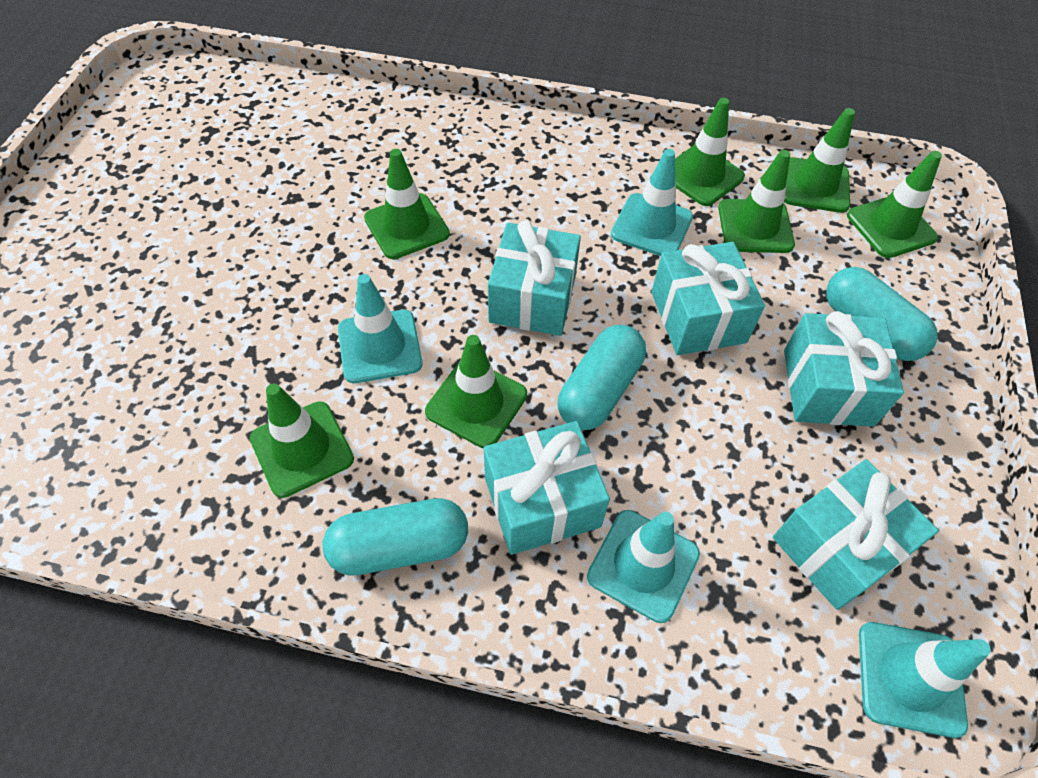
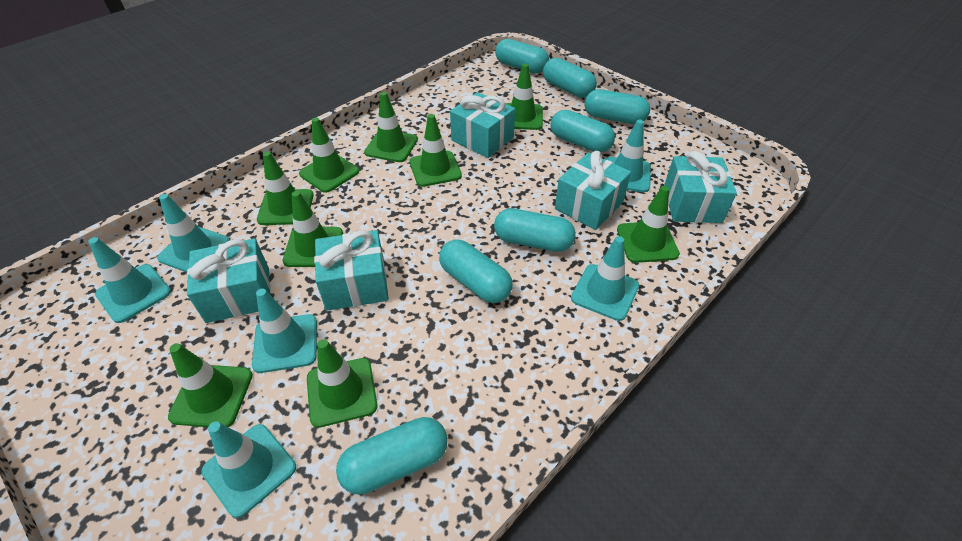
green traffic cone: [250,383,354,498] [364,149,450,259] [425,335,527,448] [675,98,745,206] [718,150,795,253] [784,108,855,213] [847,151,942,258] = 7 -> [168,343,253,427] [257,151,314,225] [283,191,343,267] [299,117,359,193] [307,339,377,428] [364,92,418,162] [409,114,462,187] [505,64,543,130] [617,186,680,263] = 9
turquoise capsule: [322,498,468,576] [558,325,646,430] [826,267,938,361] = 3 -> [336,417,448,495] [439,239,513,303] [494,208,576,252] [495,39,549,74] [543,58,597,98] [551,110,615,152] [584,89,650,124] = 7
turquoise traffic cone: [338,274,422,383] [587,510,700,623] [611,149,693,256] [859,622,991,738] = 4 -> [88,237,171,323] [157,194,230,272] [201,422,296,518] [252,289,317,373] [571,236,639,321] [605,120,651,192] = 6

